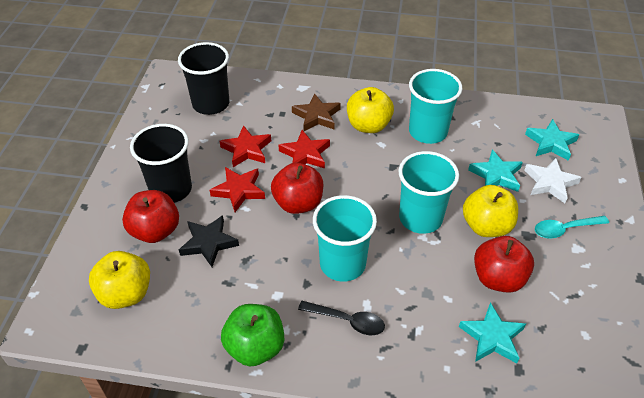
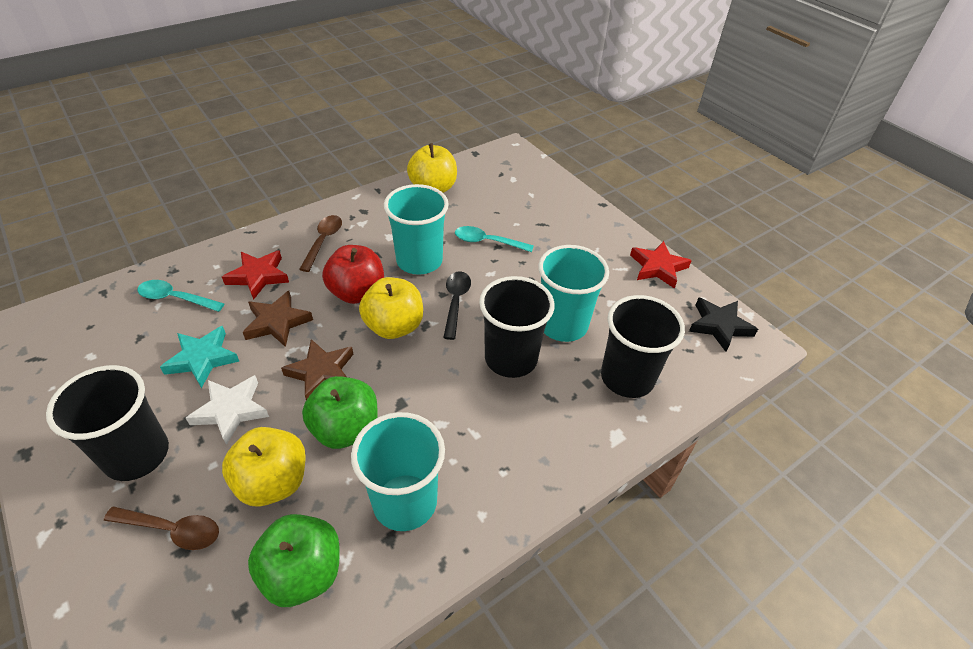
black cup: [130,124,192,203] [178,42,229,115] = 2 -> [46,365,169,481] [479,276,554,378] [601,295,685,398] = 3
brown spoon: none = 0 -> [104,506,219,550] [299,215,342,272] = 2
brown star: [292,93,341,131] = 1 -> [243,291,313,347] [281,339,353,400] = 2
green apple: [221,304,284,366] = 1 -> [248,514,340,607] [302,376,378,449] = 2
red apple: [122,190,179,243] [271,163,323,214] [474,236,534,293] = 3 -> [322,245,384,304] = 1
red star: [210,167,265,212] [219,125,271,167] [279,130,330,169] = 3 -> [222,250,289,300] [630,241,692,289] = 2
turquoise spoon: [535,216,609,239] = 1 -> [137,280,224,312] [455,226,534,252] = 2
turquoise star: [459,302,526,363] [468,150,523,192] [525,119,579,161] = 3 -> [160,326,239,388] = 1

